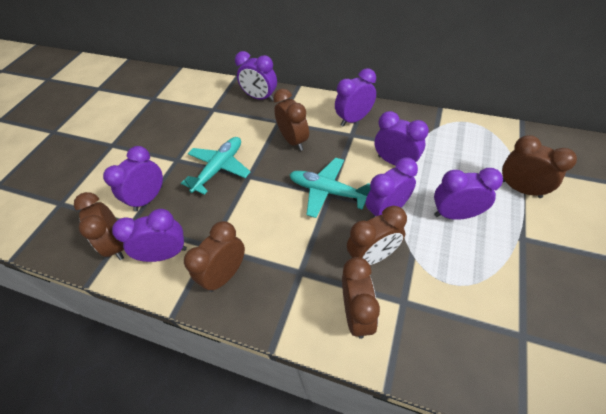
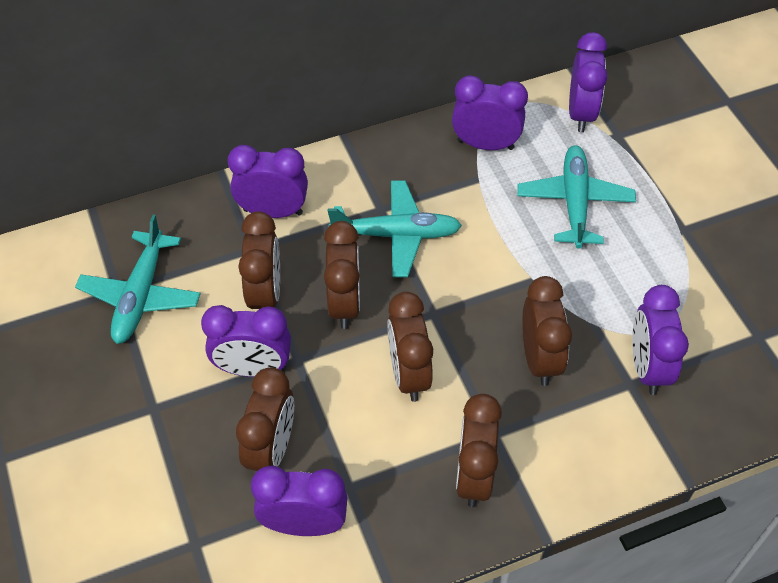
purple clock: [103,146,163,212] [112,209,187,262] [235,51,277,101] [335,68,376,127] [366,158,418,218] [375,111,429,165] [434,168,503,220] = 7 -> [201,305,291,377] [228,145,308,218] [251,466,348,536] [452,75,528,150] [569,32,607,132] [632,285,689,395] = 6
turquoise plane: [181,137,251,195] [289,158,371,218] = 2 -> [75,215,201,344] [328,181,462,277] [517,145,636,249] = 3

